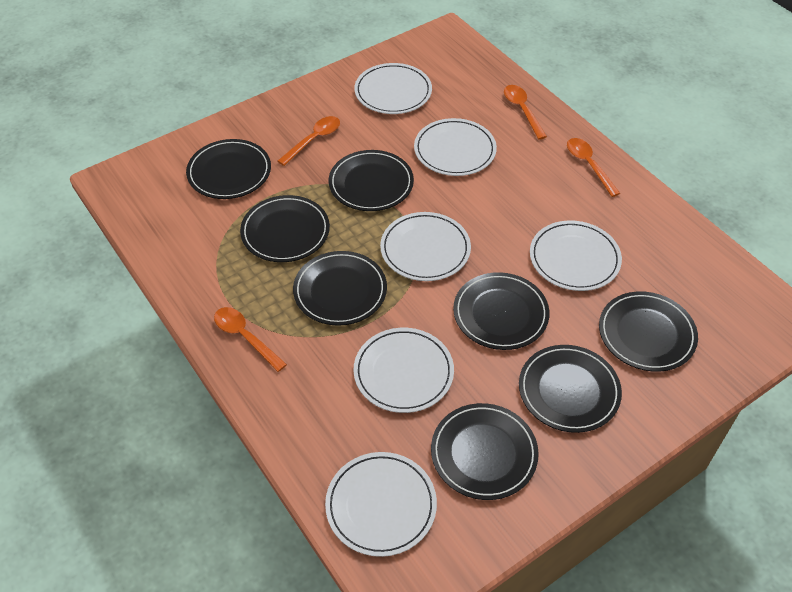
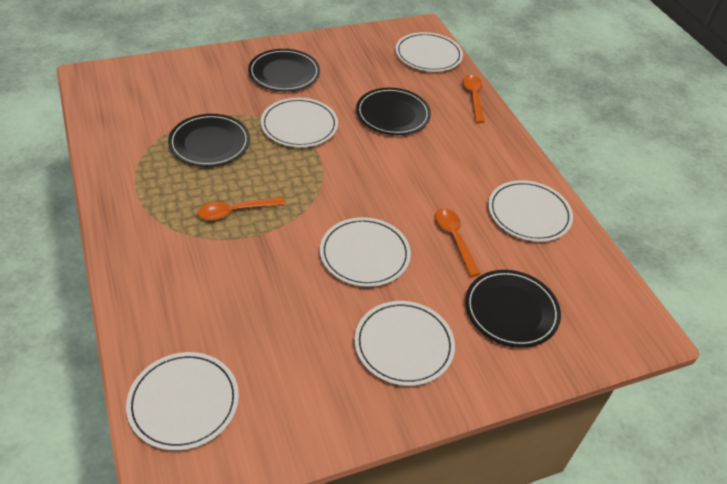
black plate: [186,139,271,199] [240,195,330,262] [293,251,387,326] [329,150,414,211] [431,403,539,500] [453,272,550,350] [519,345,622,433] [599,291,698,372] = 8 -> [168,114,250,167] [248,49,320,91] [356,88,431,135] [465,270,561,348] = 4
orange spoon: [214,307,287,372] [278,116,340,166] [504,85,547,139] [567,138,621,197] = 4 -> [198,197,285,221] [435,208,480,277] [463,75,485,123] = 3

